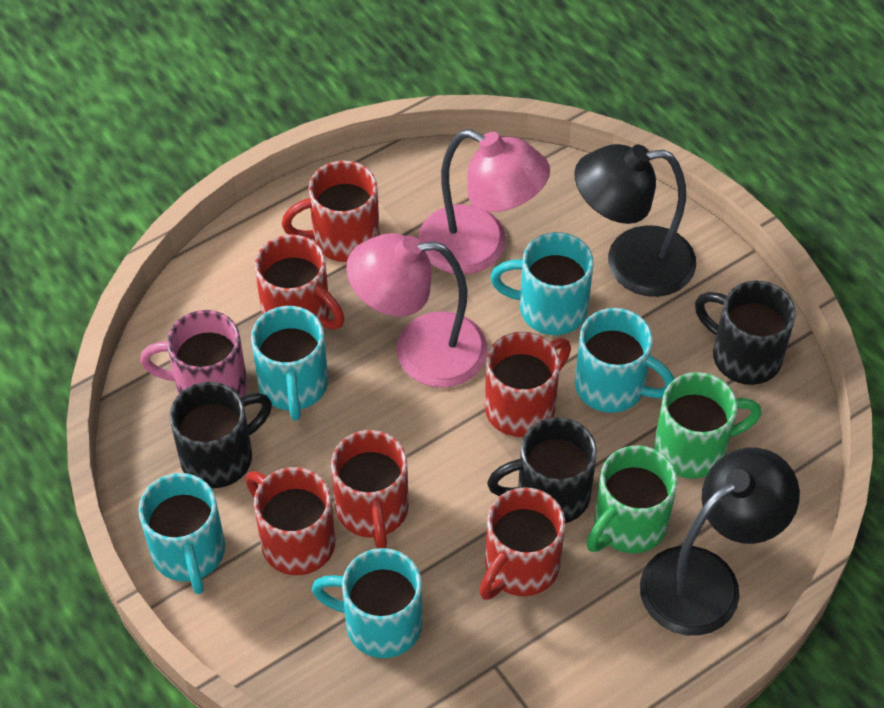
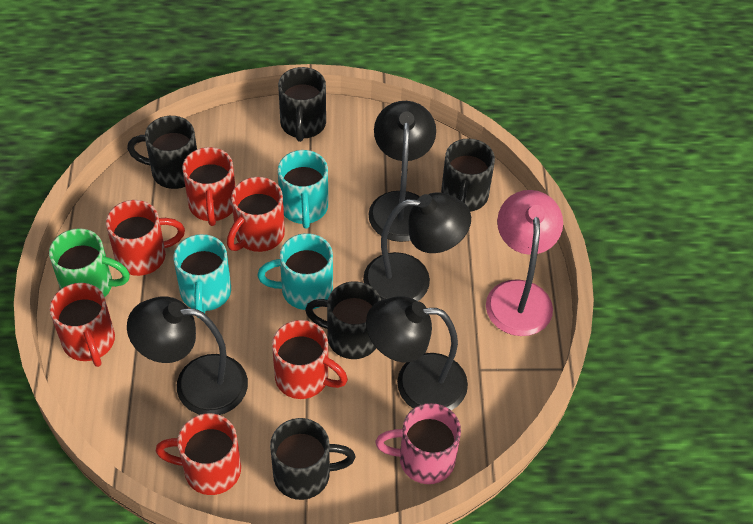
black lamp: [574,144,696,297] [640,448,800,636] = 2 -> [127,296,248,415] [363,192,471,301] [366,296,468,410] [368,101,436,242] = 4
black mug: [170,382,272,488] [487,417,597,523] [695,280,796,385] = 3 -> [127,116,197,189] [270,418,356,500] [278,67,326,142] [305,281,381,359] [441,138,495,212] = 5
green mug: [586,446,678,553] [654,372,762,479] = 2 -> [49,228,130,297] = 1
pink lamp: [346,233,488,388] [418,129,550,274] = 2 -> [486,190,563,336] = 1
turquoise mug: [138,473,225,594] [251,306,328,421] [312,548,423,658] [490,232,593,335] [575,308,674,413] = 5 -> [174,234,231,318] [257,233,333,310] [278,150,328,229] = 3

